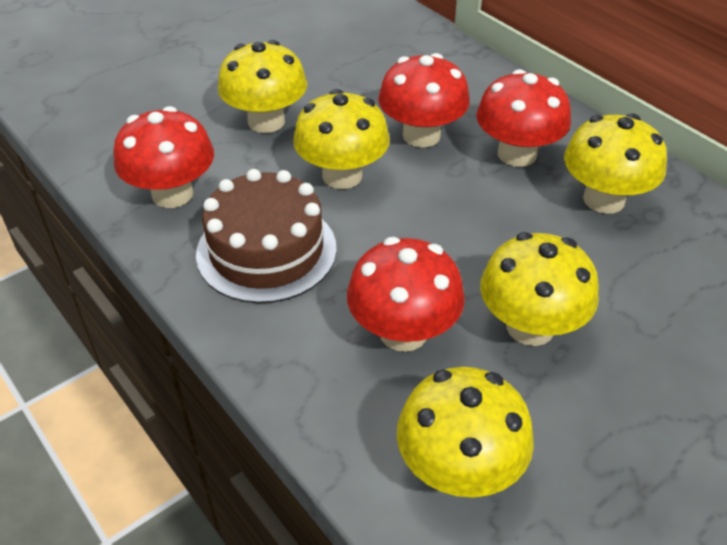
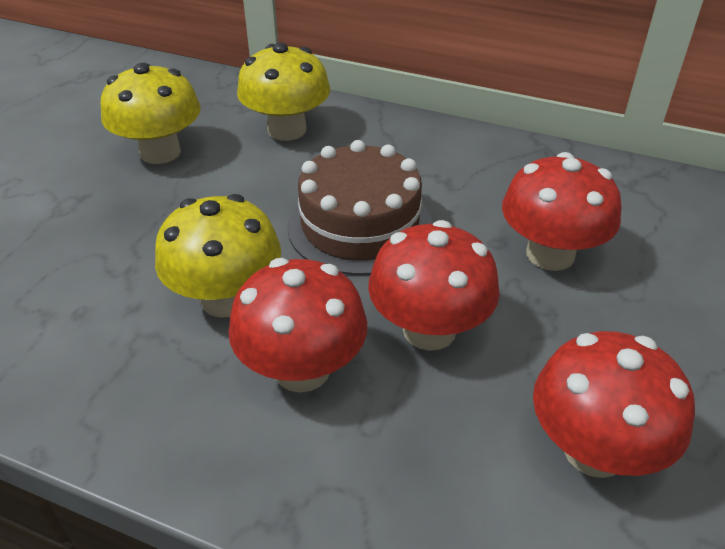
yellow mushroom: [218,40,307,133] [293,89,390,189] [397,367,534,498] [480,232,599,346] [564,114,667,214] = 5 -> [100,63,201,164] [155,194,281,318] [237,43,330,141] = 3

